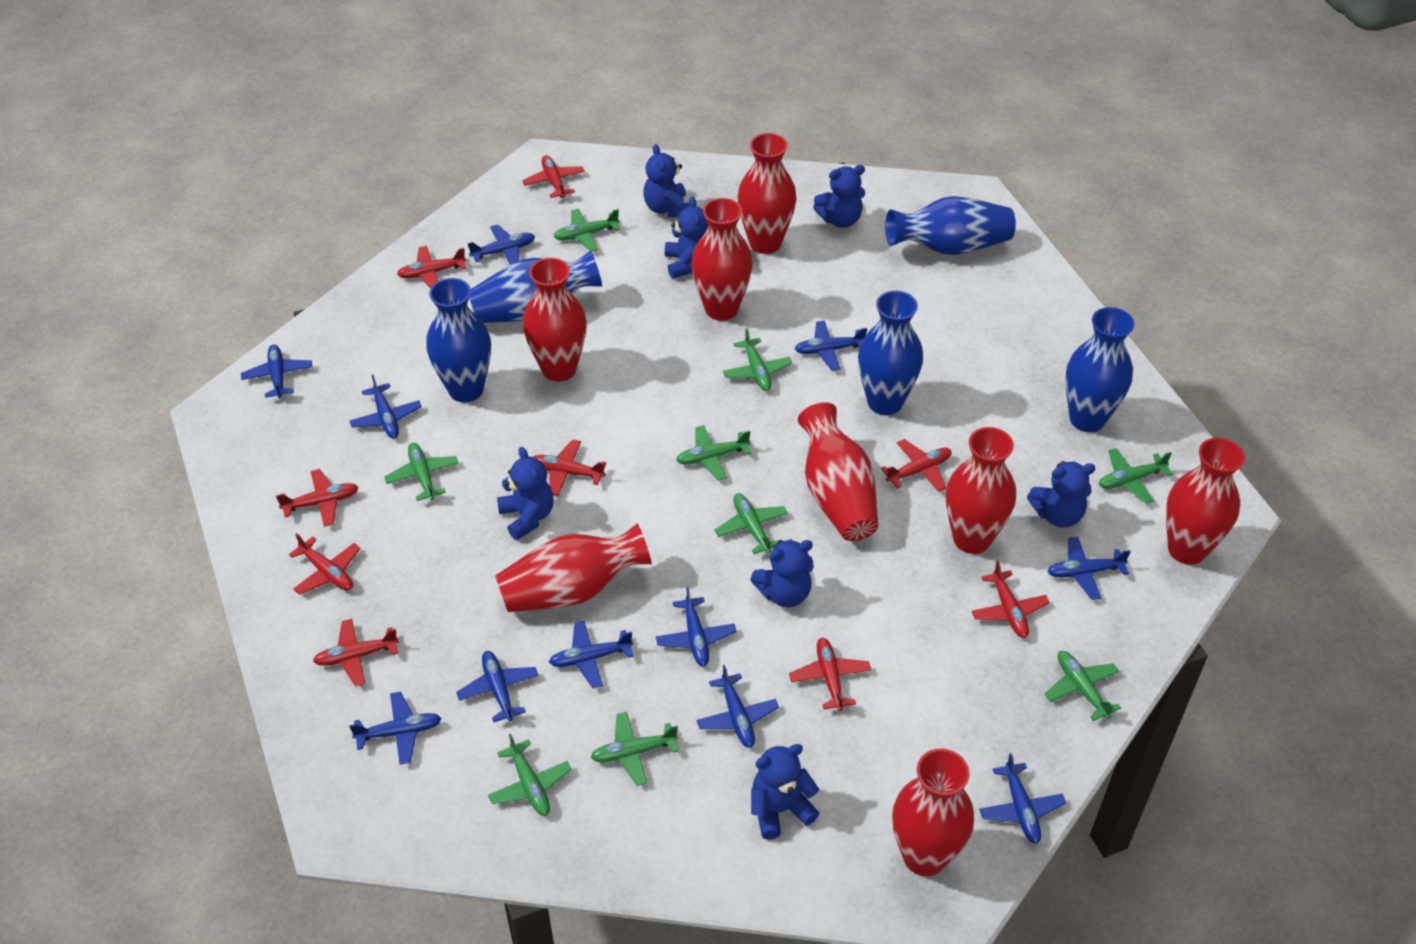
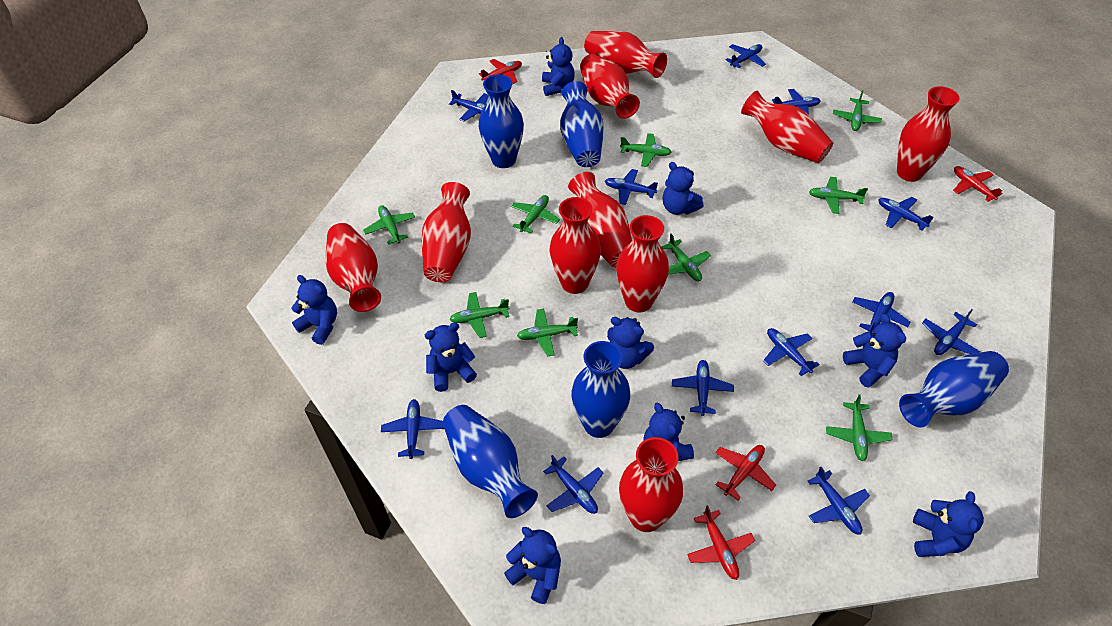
blue plane: [241,344,313,398] [349,375,422,438] [349,691,442,765] [456,651,538,722] [468,225,535,265] [549,621,633,688] [656,587,737,666] [696,665,779,748] [795,321,867,371] [979,753,1066,844] [1047,537,1131,600] = 11 -> [381,399,444,459] [449,90,488,122] [543,455,603,514] [605,169,658,205] [672,360,734,416] [725,44,766,68] [763,328,819,376] [772,89,821,115] [808,467,870,535] [852,292,911,332] [878,197,934,230] [922,309,980,355] = 12
blue teddy bear: [497,447,554,540] [643,144,690,217] [665,196,708,279] [750,539,814,607] [751,744,820,840] [813,165,865,228] [1027,461,1095,527] = 7 -> [291,275,337,345] [425,323,477,392] [504,527,561,604] [542,37,575,96] [607,317,654,369] [643,403,694,461] [662,162,703,215] [843,314,906,388] [913,491,984,557] = 9
red plane: [276,469,359,527] [289,533,360,595] [313,619,399,686] [397,246,466,289] [522,155,585,198] [533,439,606,496] [789,638,871,711] [881,439,951,492] [972,561,1050,638] = 9 -> [479,59,522,84] [687,505,755,580] [715,445,776,500] [953,166,1003,202] = 4
red vase: [495,523,652,612] [523,258,587,382] [691,198,753,321] [737,133,797,254] [798,402,878,541] [892,749,974,876] [946,427,1016,554] [1166,438,1245,565] = 8 -> [326,223,381,312] [421,182,471,282] [549,197,601,294] [568,172,632,267] [580,54,640,119] [584,31,667,78] [616,215,669,312] [619,437,683,532] [741,91,833,163] [897,86,959,182] = 10

